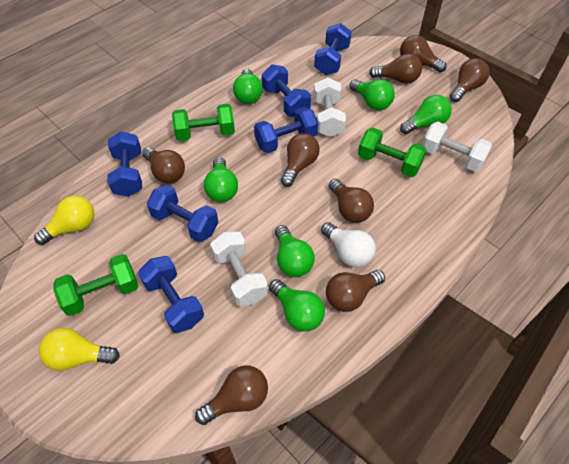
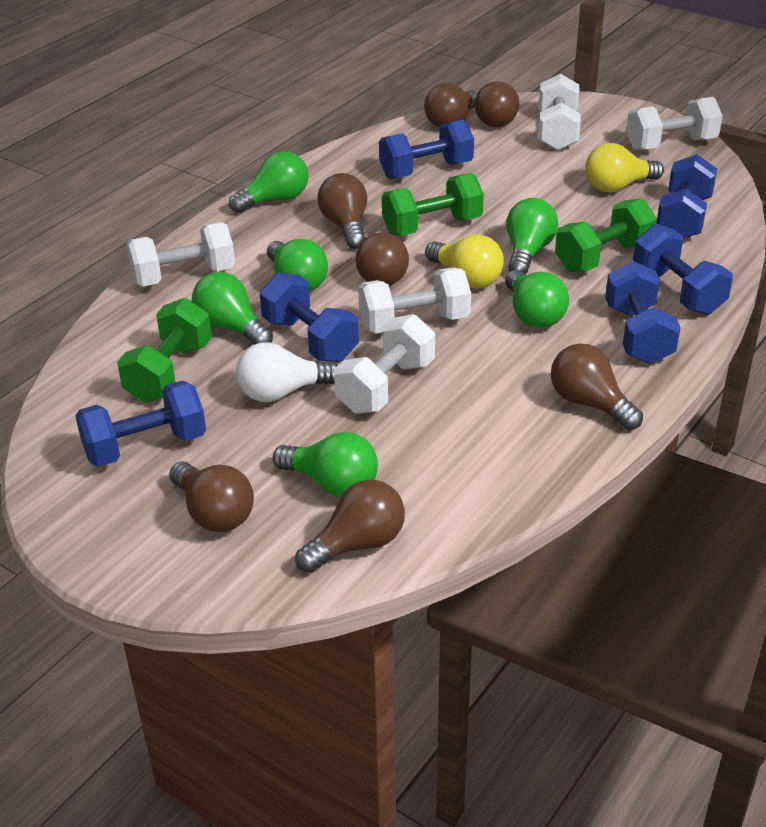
brown light bulb: [142,147,185,184] [195,365,268,425] [281,133,320,187] [326,270,385,312] [329,179,374,223] [369,53,422,84] [400,35,446,73] [450,58,490,102] = 8 -> [169,462,254,532] [295,480,405,573] [317,173,367,249] [356,231,409,285] [424,83,478,128] [475,81,519,127] [551,343,643,430] = 7
white dumbbell: [210,231,268,307] [314,78,346,137] [422,122,492,172] = 3 -> [126,222,235,287] [334,314,435,414] [358,267,471,334] [538,74,581,151] [626,97,723,150] = 5

